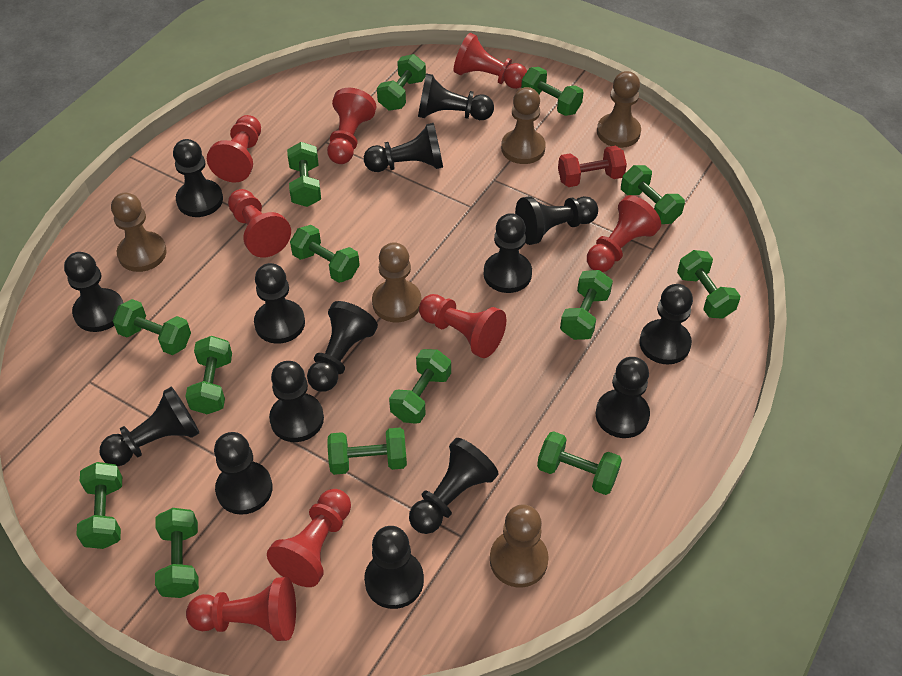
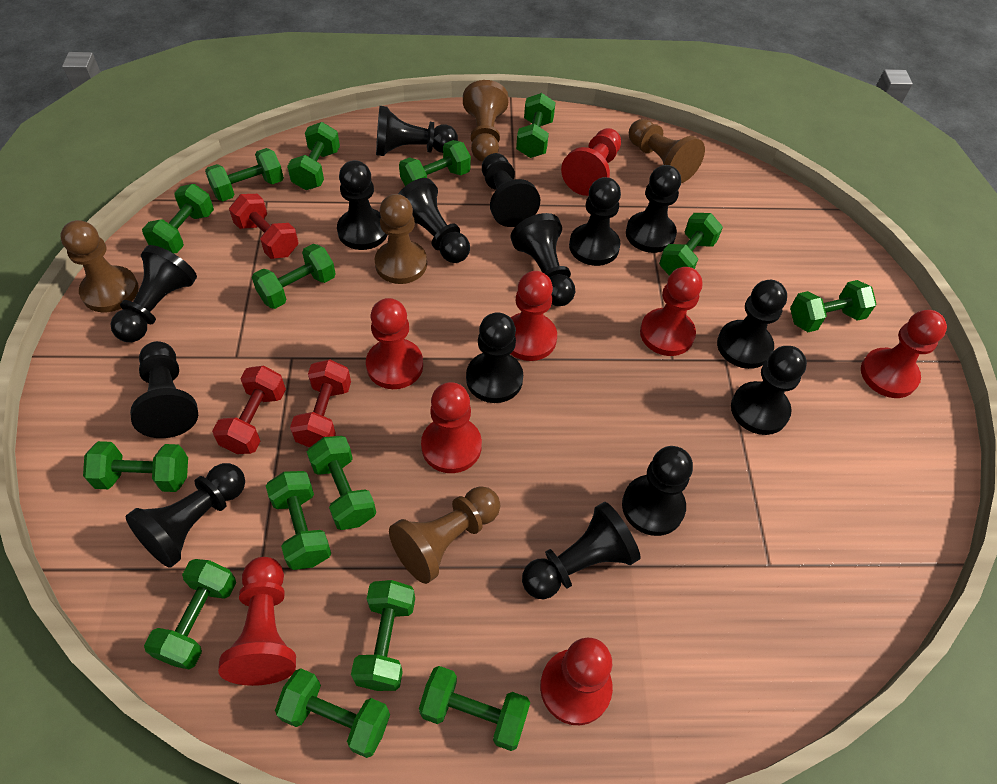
green dumbbell: [76,462,122,549] [113,299,191,355] [155,508,199,598] [185,336,232,414] [287,142,321,207] [290,225,360,283] [327,428,407,475] [377,54,426,111] [389,349,451,424] [521,67,584,116] [537,431,622,495] [560,270,613,340] [621,165,685,224] [677,250,740,319] = 14 -> [83,441,188,492] [142,184,214,253] [144,559,236,669] [205,148,284,201] [252,244,336,309] [266,471,331,570] [275,668,390,758] [287,122,340,190] [307,436,376,530] [351,580,415,691] [399,140,471,186] [419,666,530,751] [516,93,556,158] [659,213,723,276] [790,280,876,332] = 15
red dumbbell: [558,146,627,187] = 1 -> [212,366,286,454] [229,194,299,259] [290,359,351,447] = 3

